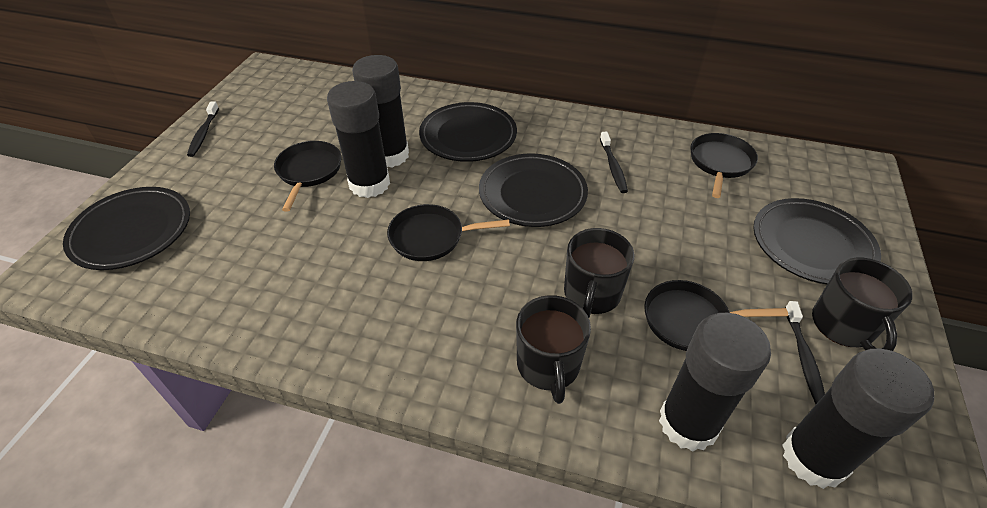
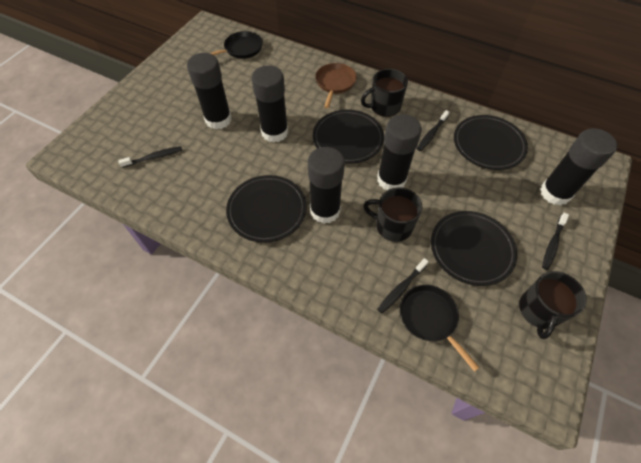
black glue stick: [327,81,390,198] [352,55,409,168] [659,313,771,452] [782,348,934,489] = 4 -> [187,53,232,130] [251,65,288,143] [308,147,345,224] [377,114,422,190] [540,128,617,206] = 5
black pan: [274,141,342,212] [387,204,510,261] [644,280,788,351] [690,133,758,198] = 4 -> [210,31,263,59] [400,285,480,372] = 2
black toothbrush: [187,101,219,157] [600,131,628,193] [785,301,825,404] = 3 -> [118,146,182,168] [377,258,429,313] [417,110,450,151] [542,212,569,270] = 4
brown pan: none = 0 -> [316,63,357,108] = 1

